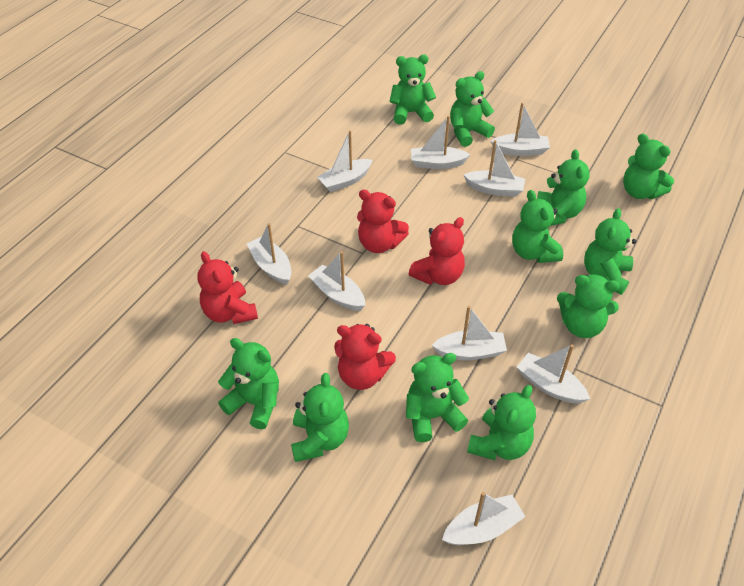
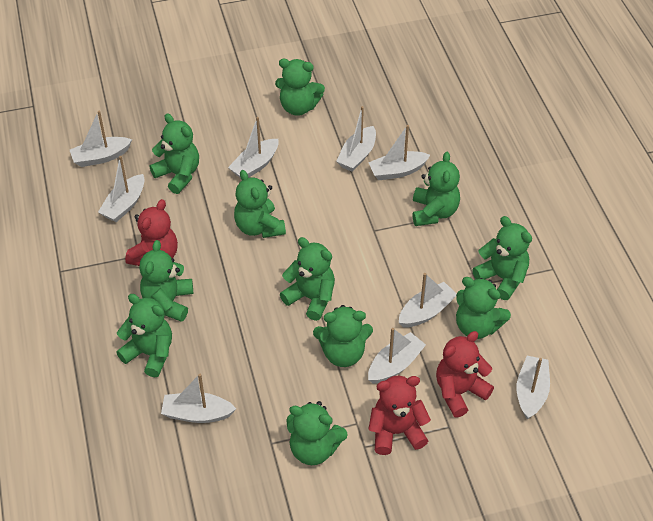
red teddy bear: [197,251,258,324] [334,324,396,390] [357,190,409,253] [408,217,465,285] = 4 -> [125,199,178,266] [368,376,431,455] [436,331,494,418] = 3

